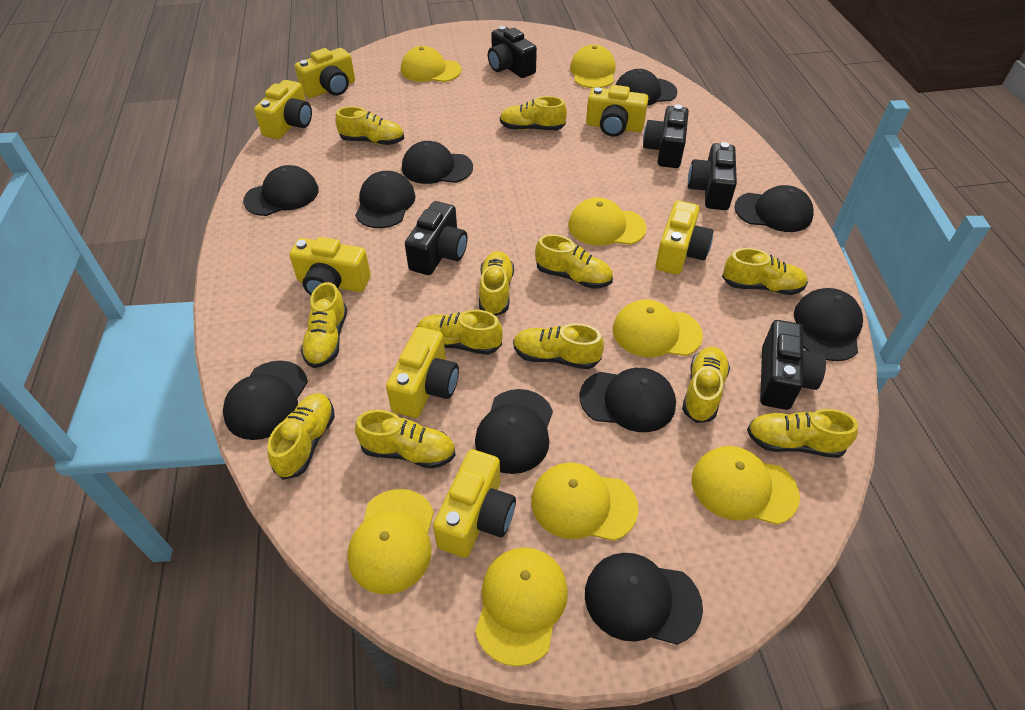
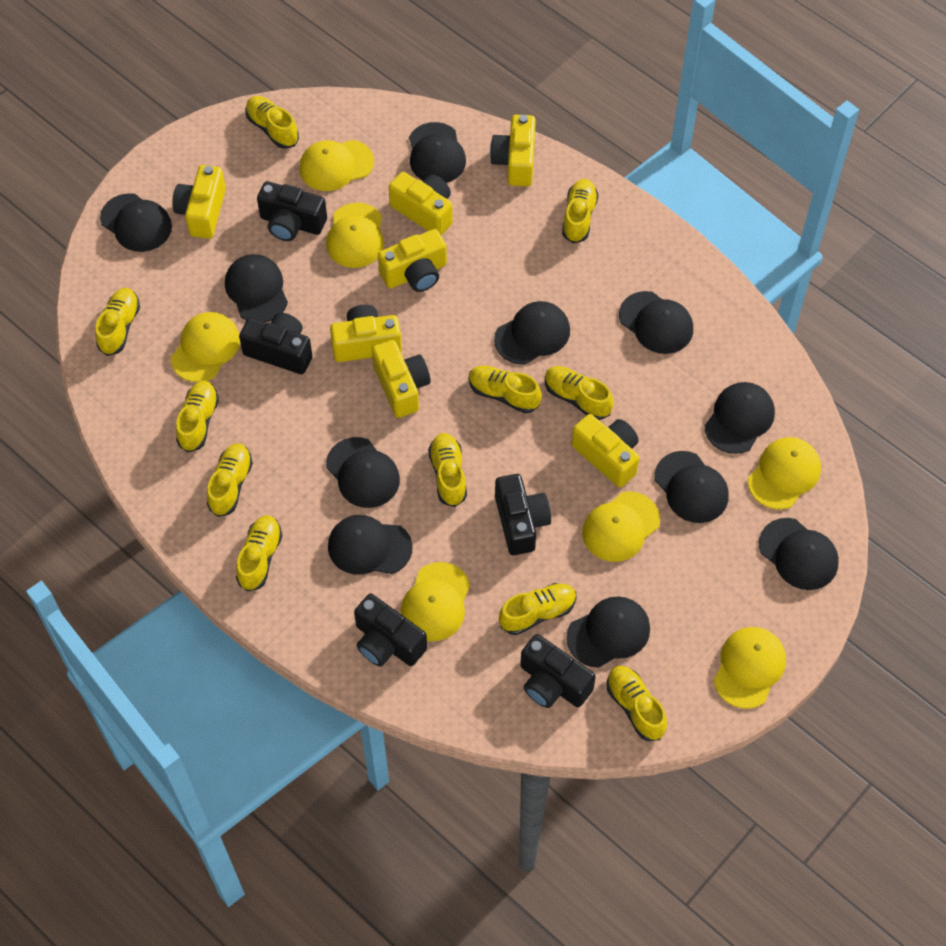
black cap: [223,361,308,440] [243,165,319,216] [355,171,416,228] [402,141,473,184] [475,389,553,474] [579,368,676,432] [585,553,703,645] [616,69,678,106] [734,185,814,232] [794,288,863,361] = 10 -> [100,193,172,252] [225,254,288,322] [326,437,400,508] [328,515,412,575] [409,122,466,183] [494,301,570,364] [566,596,650,668] [619,291,693,354] [655,451,729,523] [705,382,775,454] [759,518,839,590] = 11
yellow cap: [347,489,434,594] [401,46,462,82] [475,547,568,666] [531,463,638,541] [568,198,647,246] [570,45,616,88] [613,300,703,357] [692,446,800,525] = 8 -> [171,312,240,382] [299,140,374,191] [326,203,384,268] [401,562,470,641] [582,491,660,562] [713,627,786,709] [748,437,821,509] = 7
yellow shoe: [267,393,335,480] [301,282,347,368] [335,107,404,145] [355,410,456,469] [416,310,503,355] [479,251,514,316] [500,96,567,130] [513,323,604,369] [535,234,613,289] [682,347,730,423] [722,248,808,295] [747,409,858,458] = 12 -> [95,288,140,356] [176,381,219,452] [207,443,253,517] [236,515,282,592] [245,96,299,149] [428,433,467,507] [469,366,542,413] [499,583,576,635] [545,366,613,420] [562,179,598,243] [607,666,667,741] = 11

